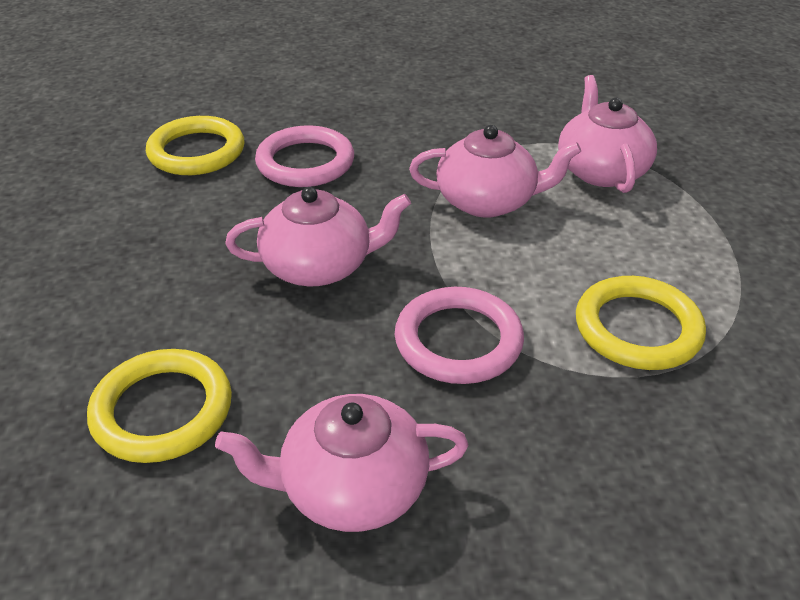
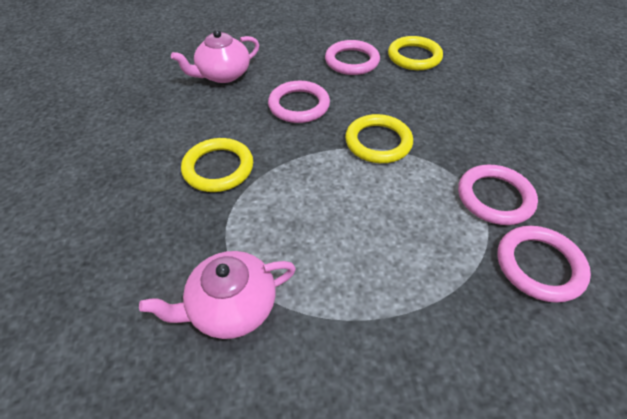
pink ring: [255,125,354,187] [395,287,524,384] = 2 -> [268,81,330,123] [325,40,380,75] [458,165,538,225] [497,226,591,303] = 4
pink teapot: [215,394,469,532] [225,187,411,286] [409,125,581,218] [558,75,657,193] = 4 -> [139,251,296,339] [171,29,259,83] = 2

